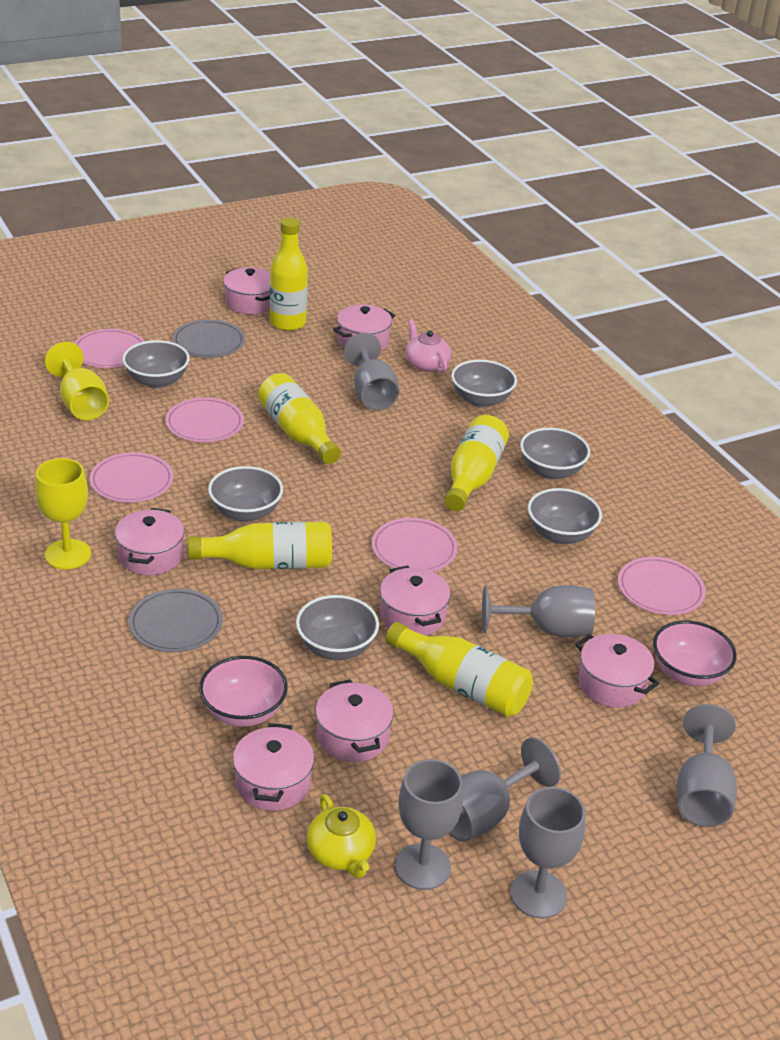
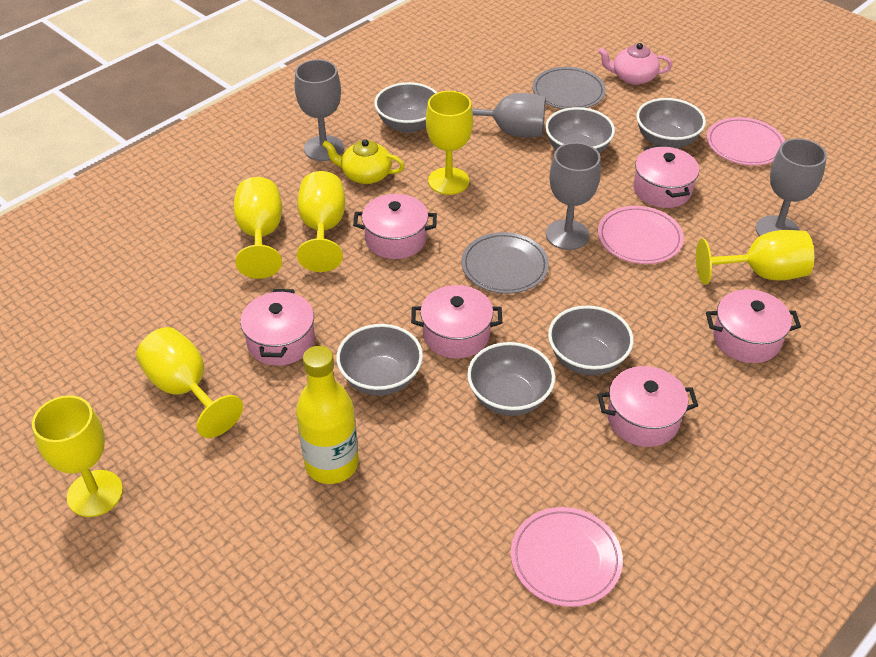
grey goblet: [344,333,399,410] [395,759,463,890] [449,737,561,842] [482,585,595,637] [510,787,585,919] [677,704,737,827] = 6 -> [295,59,344,161] [456,90,546,138] [546,142,601,250] [756,138,827,237] = 4
pink bowl: [199,656,288,727] [653,621,737,686] = 2 -> none = 0
pink plate: [74,329,145,368] [90,452,173,503] [165,397,244,442] [372,518,458,572] [618,557,706,615] = 5 -> [511,507,623,607] [598,206,684,264] [707,117,785,166] = 3
pink pot: [115,508,184,576] [223,267,270,314] [233,723,314,811] [315,679,394,762] [333,304,395,350] [380,566,451,636] [575,634,659,708] = 7 -> [240,289,315,366] [353,194,437,259] [411,285,502,359] [598,366,698,447] [633,145,699,208] [706,289,801,363] = 6
yellow bottle: [188,522,332,569] [258,373,341,464] [270,218,308,331] [386,622,533,717] [444,415,509,511] = 5 -> [296,346,359,484] = 1
yellow goblet: [35,458,91,569] [45,342,109,420] = 2 -> [32,395,123,517] [136,327,243,438] [233,177,282,279] [297,171,345,272] [426,91,473,195] [696,230,814,285] = 6

